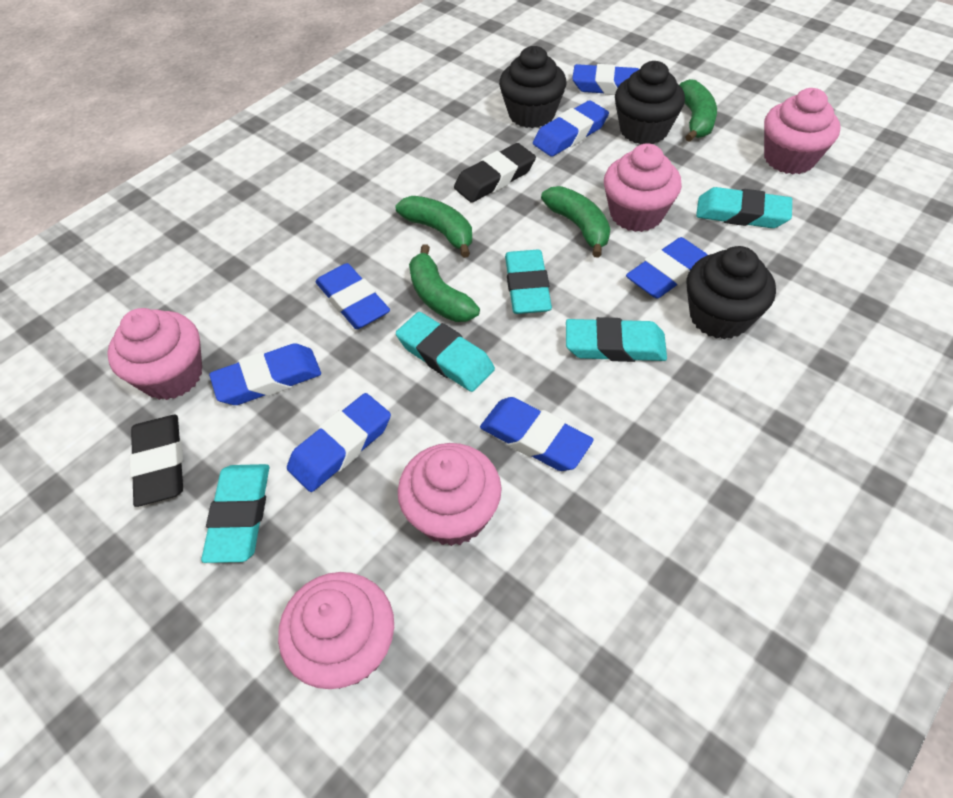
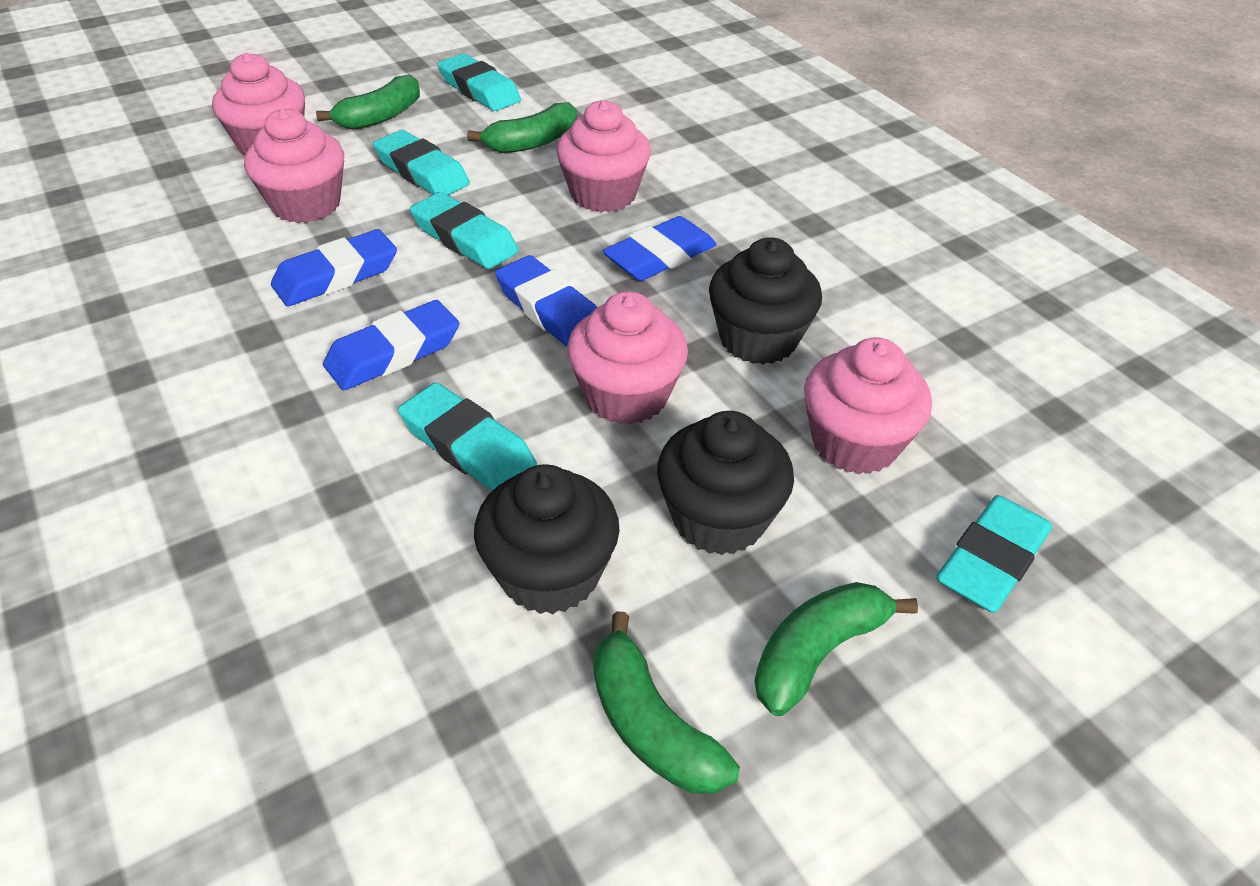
black eraser: [129,415,183,507] [454,143,536,203] = 2 -> none = 0
blue eraser: [209,343,321,405] [287,393,391,492] [316,263,390,329] [480,397,594,471] [533,100,609,157] [572,64,640,95] [626,237,708,299] = 7 -> [271,229,397,306] [323,300,459,390] [495,255,597,347] [602,216,717,281] = 4

